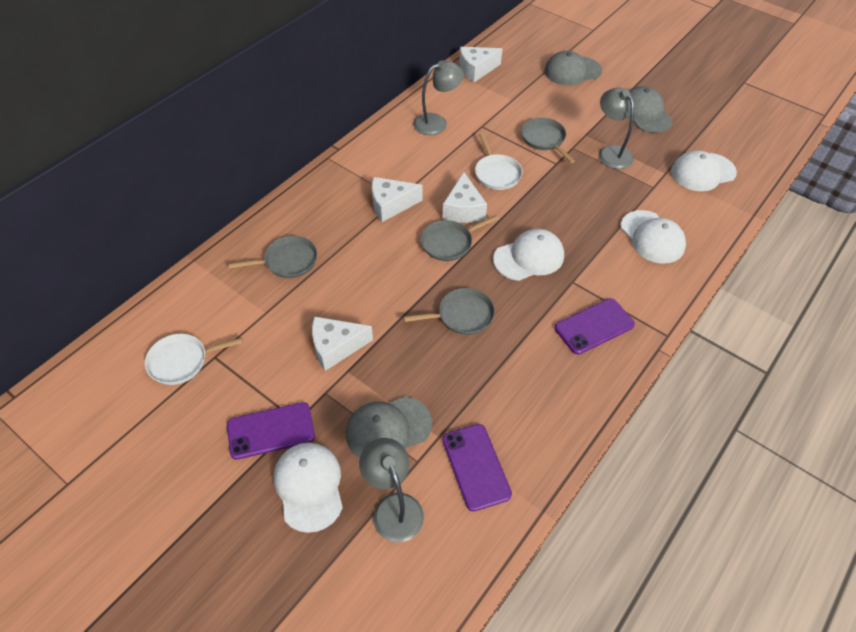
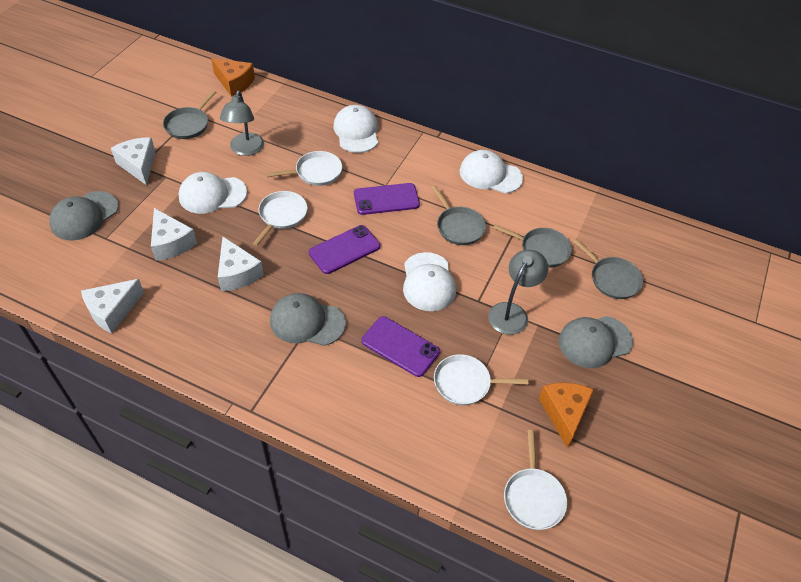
grey lamp: [359,438,424,542] [413,60,464,135] [599,88,634,169] = 3 -> [220,91,264,156] [488,250,548,335] = 2
orange cheese: none = 0 -> [211,58,255,97] [539,383,594,448] = 2
white pan: [145,334,243,385] [475,133,523,190] = 2 -> [253,191,308,246] [266,151,342,186] [434,354,528,405] [504,430,567,530] = 4

